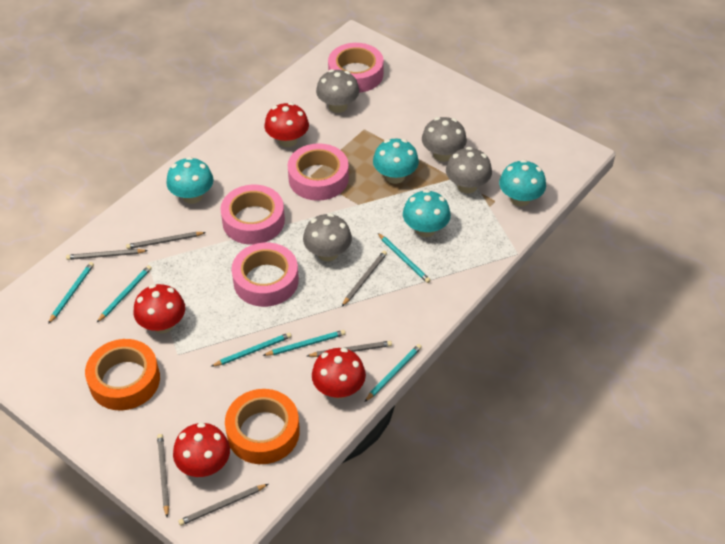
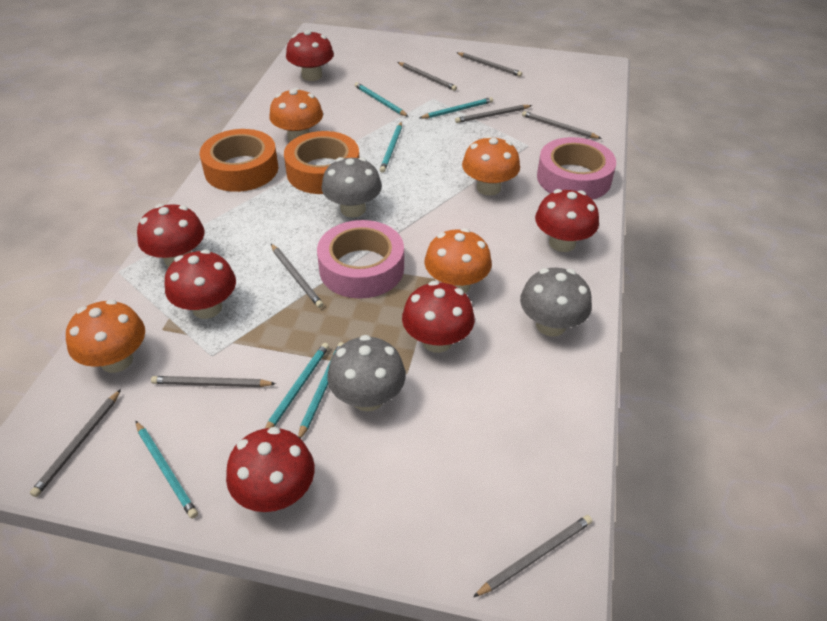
grey mushroom: [303,213,352,261] [316,69,359,113] [422,117,467,162] [446,147,492,193] = 4 -> [322,157,382,218] [327,335,406,411] [520,268,592,337] = 3
grey pencil: [66,249,148,260] [126,232,206,249] [157,434,169,517] [178,484,268,526] [307,341,392,357] [342,251,387,306] = 6 -> [30,389,121,497] [151,376,276,387] [271,244,323,308] [398,62,457,91] [455,105,532,123] [457,52,522,77] [473,515,592,597] [522,111,602,139] = 8
orange mushroom: none = 0 -> [66,299,145,373] [269,88,323,142] [424,228,492,293] [462,135,520,196] = 4
pink tape: [220,185,285,245] [232,242,299,307] [288,143,349,201] [328,43,384,93] = 4 -> [317,220,404,299] [537,137,616,200] = 2
red mushroom: [134,284,185,334] [173,422,230,477] [265,102,309,147] [312,348,366,399] = 4 -> [137,204,205,267] [165,249,236,319] [226,427,315,512] [286,30,334,81] [402,281,475,353] [535,189,599,252] = 6
turquoise mushroom: [166,157,213,204] [373,139,419,184] [403,189,451,237] [499,159,546,207] = 4 -> none = 0

